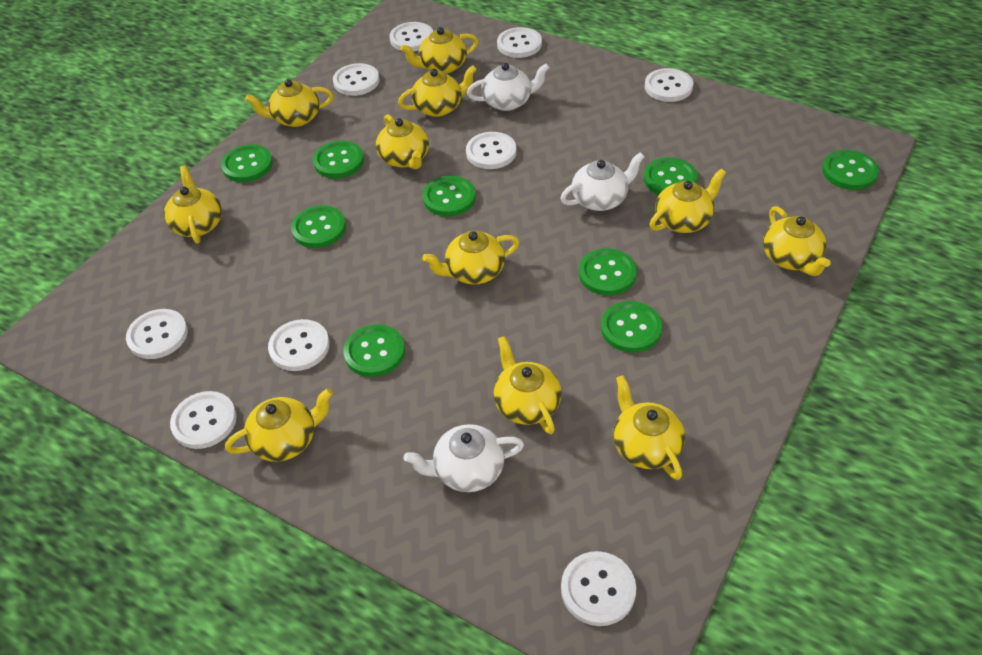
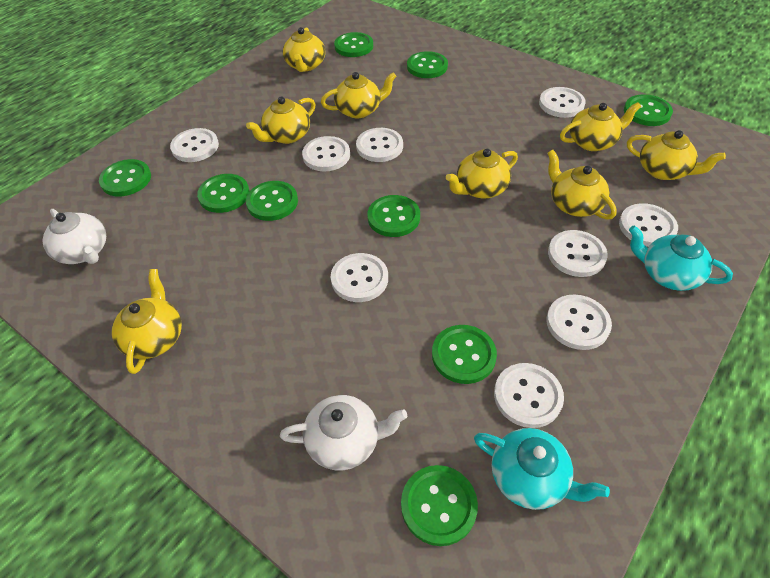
turquoise teapot: none = 0 -> [474,428,610,510] [629,225,733,291] = 2
white teapot: [404,424,524,492] [467,63,550,111] [560,152,644,211] = 3 -> [42,209,106,264] [280,395,407,470] = 2
yellow teapot: [164,166,222,244] [225,388,333,462] [245,79,333,127] [376,114,429,170] [398,65,477,117] [400,27,478,74] [423,231,519,284] [493,336,562,434] [613,375,685,480] [650,169,726,233] [763,206,831,276] = 11 -> [112,269,182,374] [246,96,316,144] [283,27,325,72] [321,72,397,118] [446,149,518,198] [547,150,617,220] [560,102,641,151] [627,130,726,180] = 8

